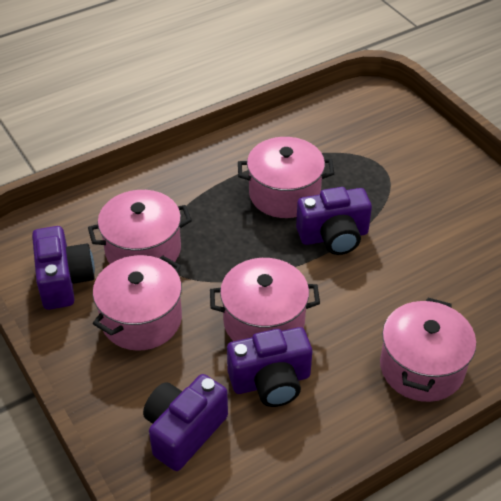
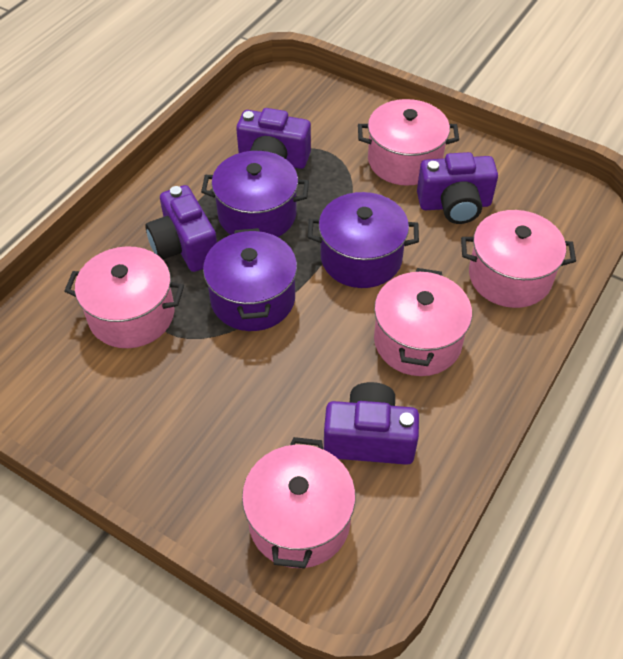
purple pot: none = 0 -> [201,151,309,237] [203,228,297,331] [308,192,419,288] = 3

